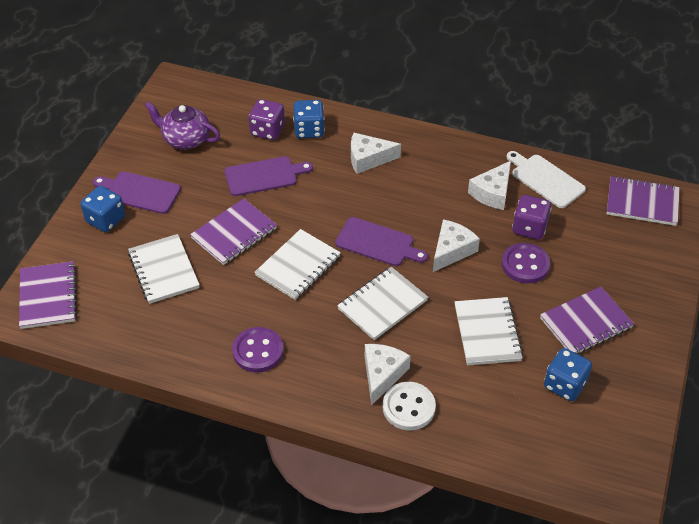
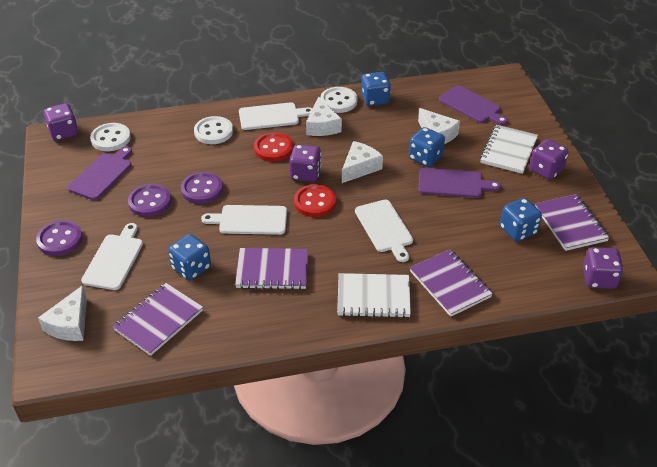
blue dice: [81,186,125,232] [293,100,325,138] [544,348,592,401] = 3 -> [168,234,211,280] [361,72,391,106] [409,127,445,167] [500,198,542,241] = 4
purple button: [232,327,284,373] [502,243,550,284] = 2 -> [36,220,83,256] [128,184,171,217] [181,172,223,204] = 3
purple dice: [249,99,285,140] [512,195,552,240] = 2 -> [44,103,79,141] [289,144,321,182] [529,139,569,180] [583,247,624,289] = 4
purple teapot: [144,102,220,149] = 1 -> none = 0
red button: none = 0 -> [254,132,294,162] [294,184,336,217] = 2
white button: [383,382,436,430] = 1 -> [90,123,131,151] [194,116,233,144] [320,87,357,113] = 3
white cutting board: [507,151,586,208] = 1 -> [81,223,143,290] [201,205,287,235] [239,102,313,130] [355,199,413,262] = 4
white notebook: [128,234,200,304] [254,229,341,300] [337,267,428,340] [455,297,523,365] = 4 -> [337,273,411,318] [480,125,538,174] = 2

